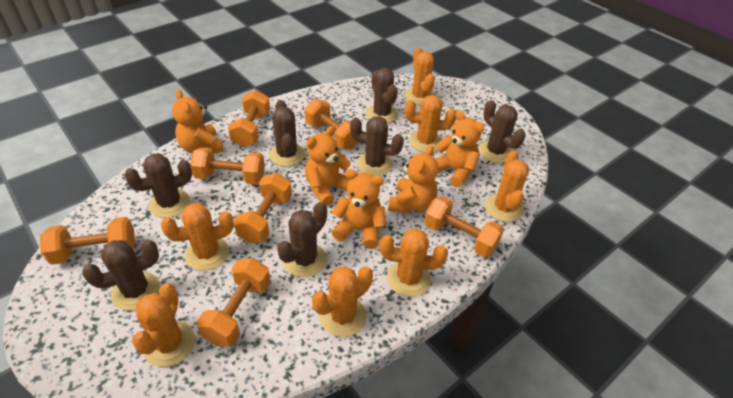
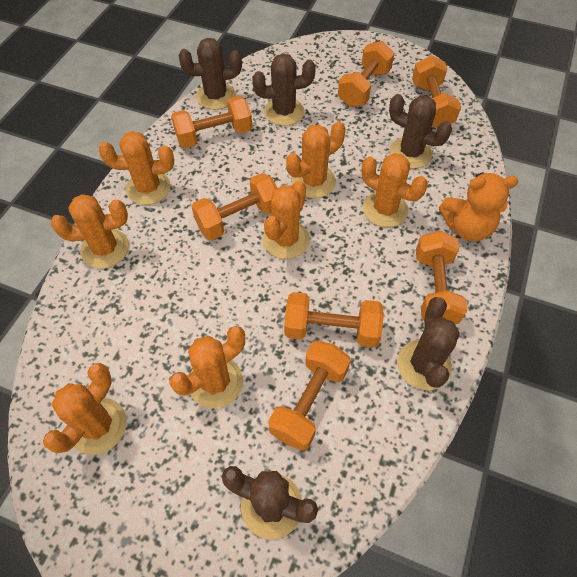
brown cactus: [82,240,160,311] [124,153,192,218] [269,100,305,167] [277,202,327,277] [350,116,404,176] [366,68,398,123] [479,100,526,163] = 7 -> [178,38,242,110] [222,466,318,540] [252,53,316,126] [389,94,452,169] [397,297,460,390] = 5
orange teddy bear: [172,90,224,153] [305,126,351,206] [331,169,386,249] [388,145,438,214] [435,110,484,187] = 5 -> [439,172,519,241] = 1

